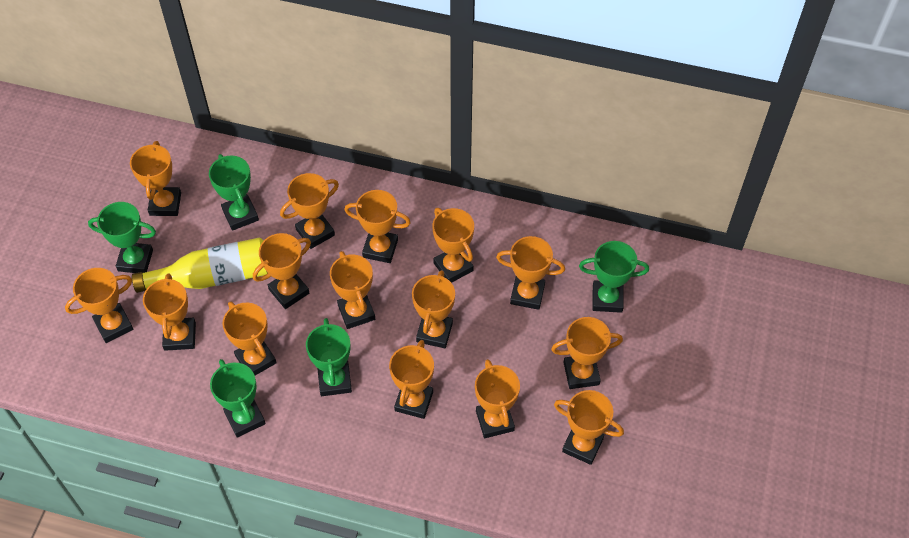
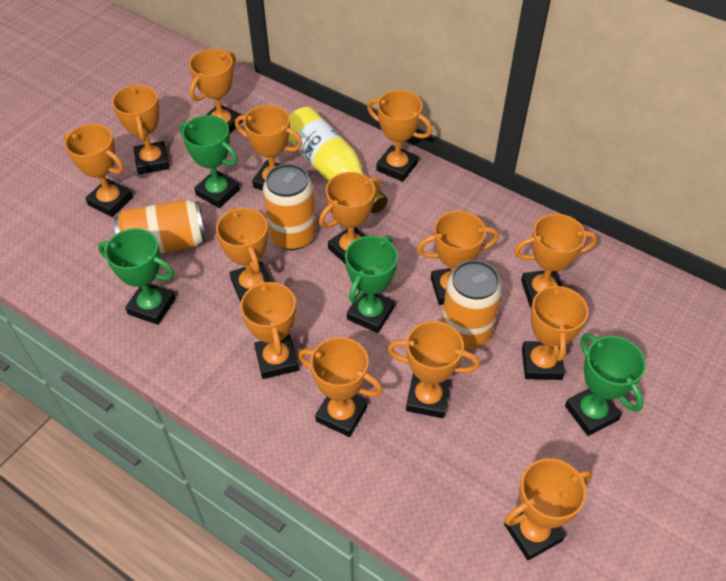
green trophy: [88,202,156,273] [209,154,259,231] [210,359,266,438] [306,318,352,396] [579,241,649,313] = 5 -> [98,228,176,325] [179,115,240,208] [345,235,398,333] [565,334,646,436] = 4
orange can: none = 0 -> [114,199,207,253] [263,164,316,250] [441,260,502,349] = 3
orange trophy: [65,268,133,343] [130,141,181,216] [143,273,196,351] [222,302,276,375] [253,233,311,309] [280,173,339,249] [330,251,375,329] [345,190,411,263] [389,340,434,419] [412,270,455,348] [432,208,474,283] [475,359,520,438] [496,236,565,310] [551,317,623,389] [554,390,624,465] = 15 -> [63,124,133,217] [112,84,169,174] [189,49,242,134] [216,207,271,302] [235,105,303,191] [240,279,299,379] [298,337,383,437] [319,172,381,264] [367,90,432,182] [387,321,480,418] [417,211,499,305] [504,458,592,560] [514,214,597,307] [522,281,589,380] = 14

